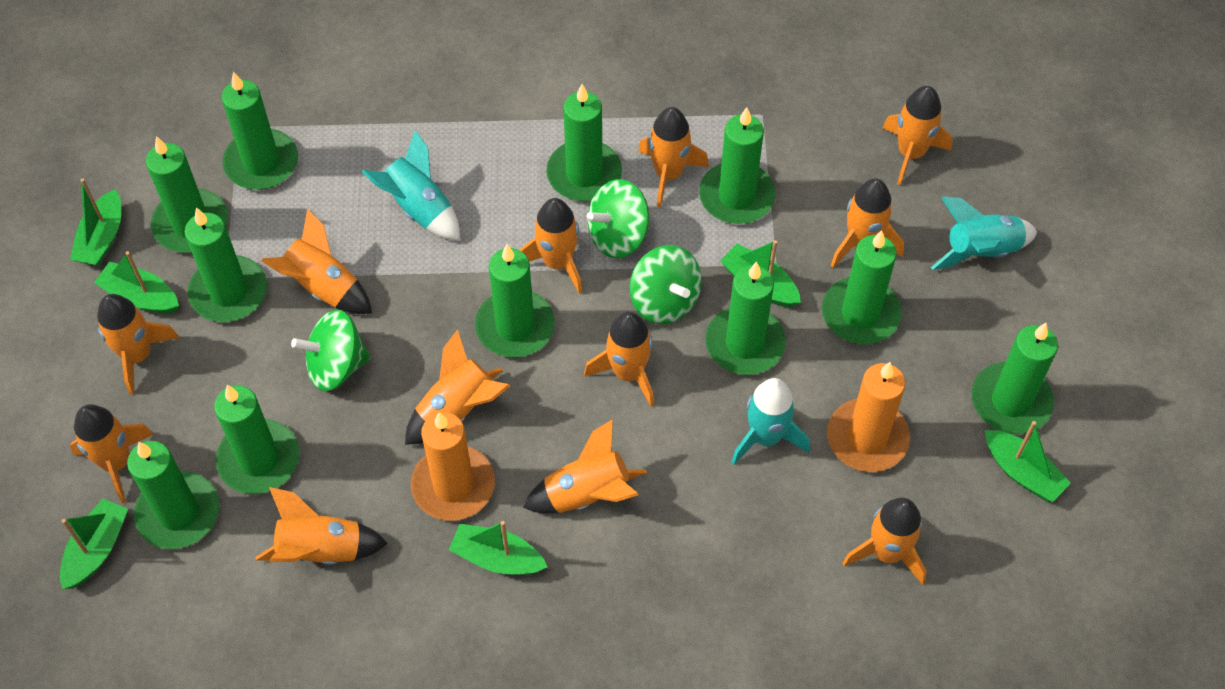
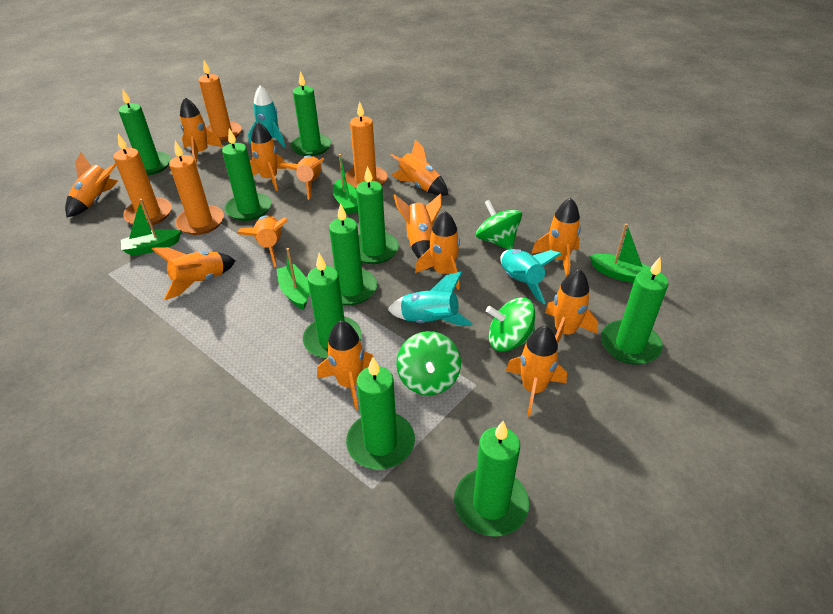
green boat: [60,498,128,589] [70,178,121,266] [94,251,179,314] [449,521,548,575] [720,240,801,307] [985,421,1071,502] = 6 -> [121,199,181,256] [276,248,309,310] [333,154,358,214] [590,224,651,283] = 4
green candle: [127,441,219,549] [146,136,228,253] [185,207,267,322] [214,385,299,494] [222,72,298,190] [475,244,555,358] [546,84,622,201] [699,107,776,224] [705,262,786,375] [822,230,902,344] [972,323,1058,434] = 11 -> [119,89,171,176] [222,128,271,221] [291,71,331,156] [303,253,362,359] [329,203,377,305] [346,357,415,470] [356,166,399,264] [454,421,529,537] [601,257,669,365] = 9
orange candle: [411,412,495,521] [827,362,910,472] = 2 -> [114,134,172,226] [169,141,224,235] [199,60,242,142] [345,102,388,189] = 4
orange rocket: [70,404,153,503] [97,294,179,395] [256,487,388,565] [261,209,372,314] [405,330,510,445] [519,198,582,294] [523,419,647,513] [584,312,654,407] [638,107,709,208] [830,178,904,268] [842,498,926,585] [883,86,952,185] = 12 -> [65,152,118,217] [152,247,235,300] [180,97,223,165] [237,216,288,267] [250,122,286,191] [279,155,324,200] [317,320,374,411] [391,140,448,196] [394,193,442,259] [415,211,460,290] [506,326,567,417] [531,198,581,277] [545,269,598,344] = 13

